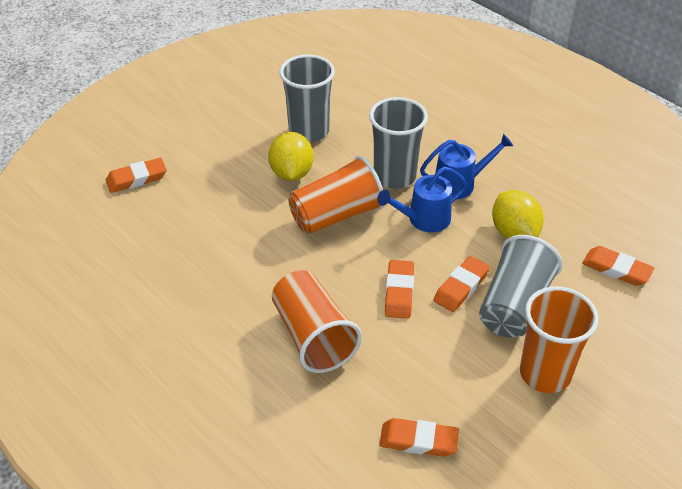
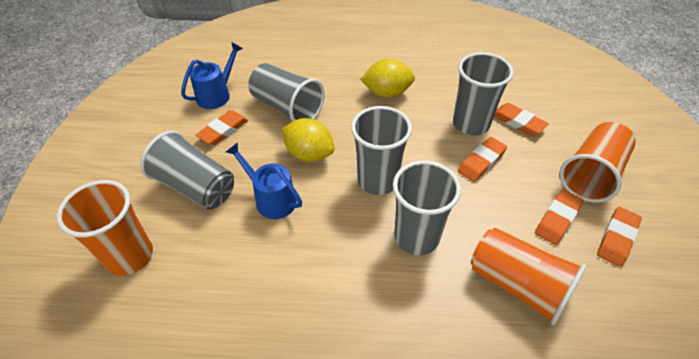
grey cup: [279,55,335,142] [369,97,428,189] [479,235,563,338] = 3 -> [140,131,234,210] [248,63,325,122] [351,106,412,195] [393,161,461,255] [453,52,514,135] = 5

